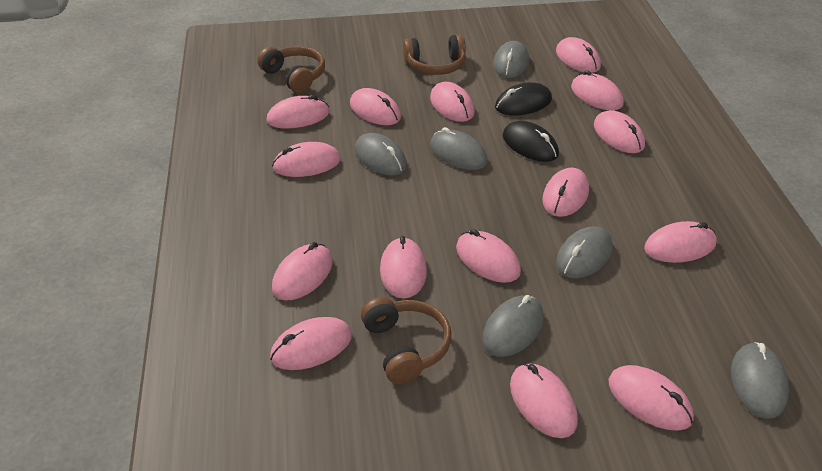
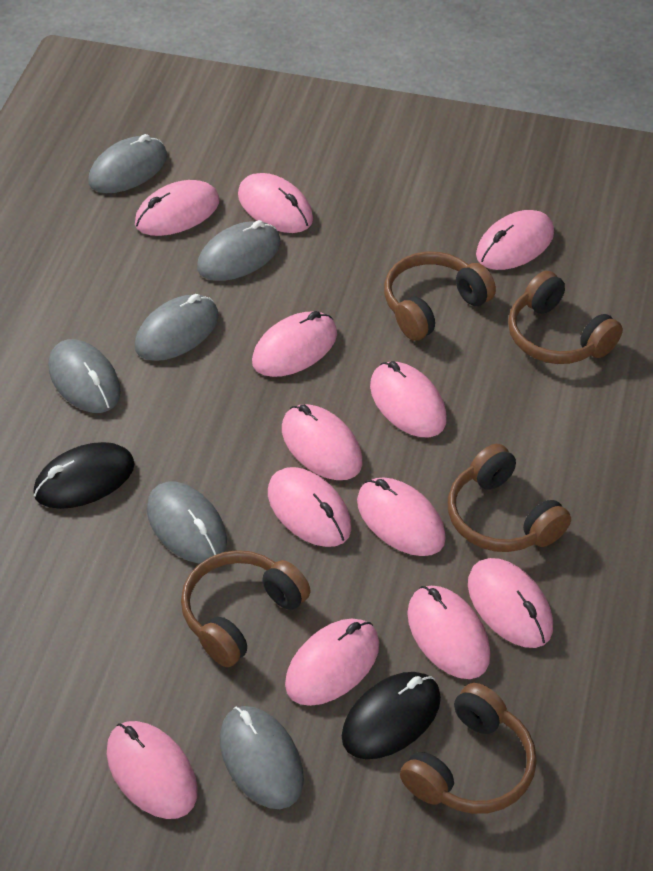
brown headphones: [257,46,325,93] [361,297,451,384] [403,35,466,75] = 3 -> [181,550,311,667] [384,252,496,341] [400,683,537,814] [448,444,571,552] [508,271,623,364] = 5
pink mouse: [267,95,329,129] [270,317,352,370] [272,142,341,177] [272,242,333,301] [350,88,401,125] [380,236,427,299] [430,82,475,122] [456,229,521,283] [510,363,578,438] [542,168,589,217] [556,37,601,73] [571,70,624,110] [594,110,645,153] [609,365,694,431] [644,221,717,263] = 15 -> [107,721,198,819] [135,180,220,236] [238,173,313,233] [252,311,337,377] [268,467,351,547] [282,404,363,480] [285,619,379,706] [357,477,446,556] [370,361,447,437] [407,586,491,679] [468,558,553,648] [476,210,554,270] = 12

